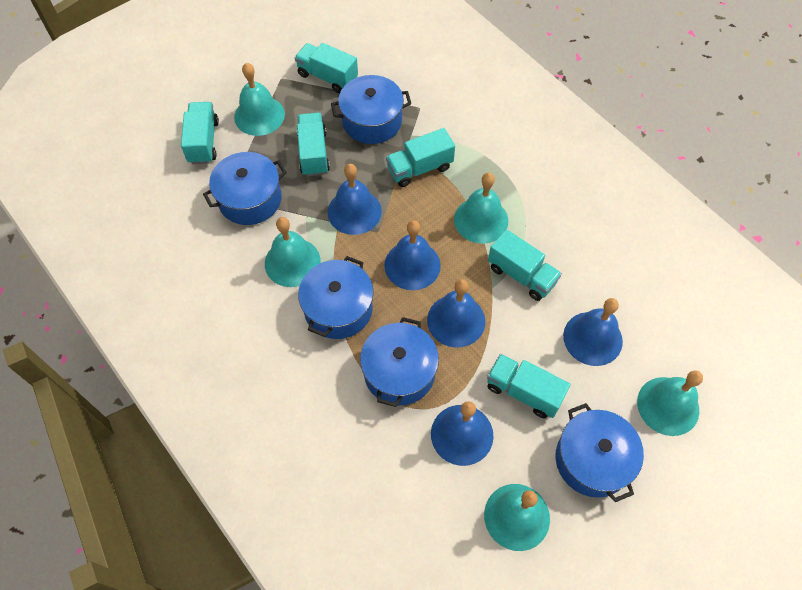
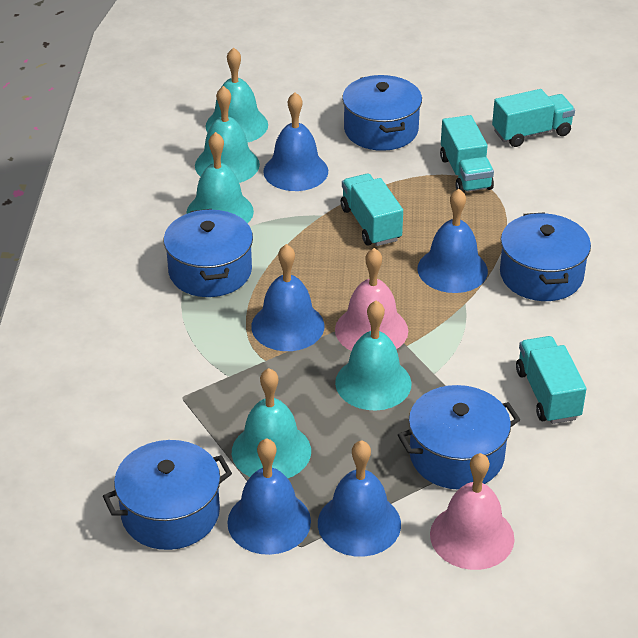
pink bell: none = 0 -> [335,248,408,351] [430,453,514,570] = 2
turquoise truck: [181,102,219,164] [295,43,358,93] [297,113,330,176] [386,128,455,187] [487,354,571,418] [488,229,562,301] = 6 -> [341,174,403,246] [440,115,494,193] [492,89,575,147] [516,336,586,424] = 4

